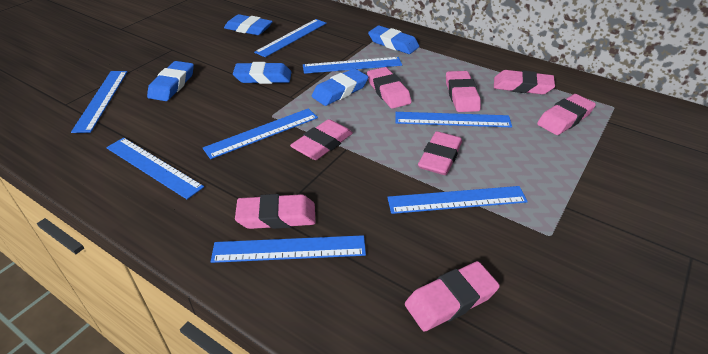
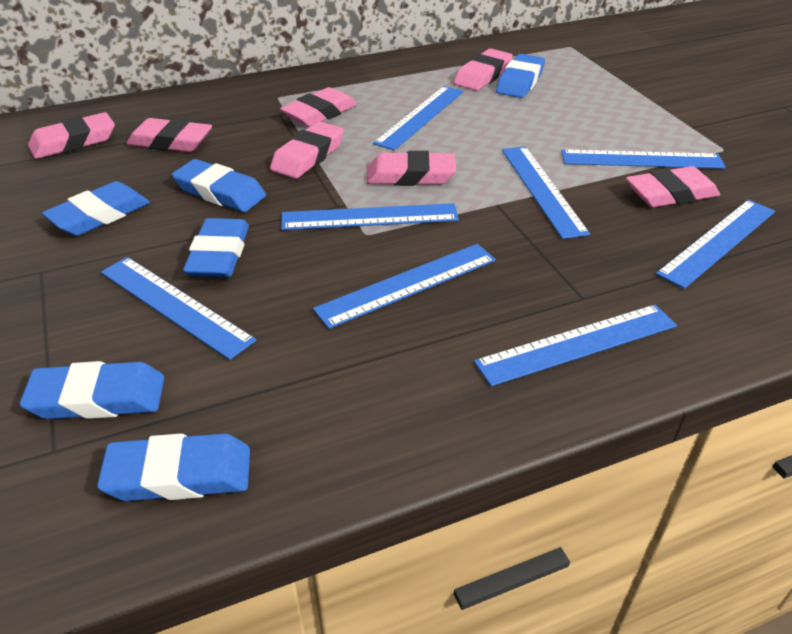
blue eraser: [147,61,194,101] [224,14,273,35] [233,62,291,84] [312,68,368,106] [368,26,419,54] = 5 -> [20,361,164,419] [42,181,150,236] [97,434,250,501] [172,159,266,212] [183,218,249,278] [496,54,545,98] = 6
pink eraser: [235,194,315,229] [290,119,353,160] [367,67,412,109] [405,261,500,332] [418,131,462,175] [446,71,481,112] [494,70,555,94] [537,94,596,135] = 8 -> [28,112,115,159] [126,118,212,152] [270,121,344,179] [280,87,357,127] [367,151,456,186] [454,48,513,91] [626,166,720,207] = 7

